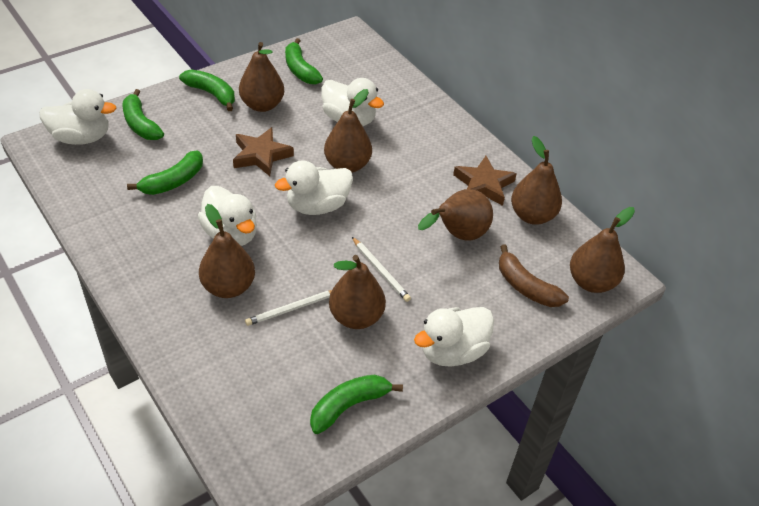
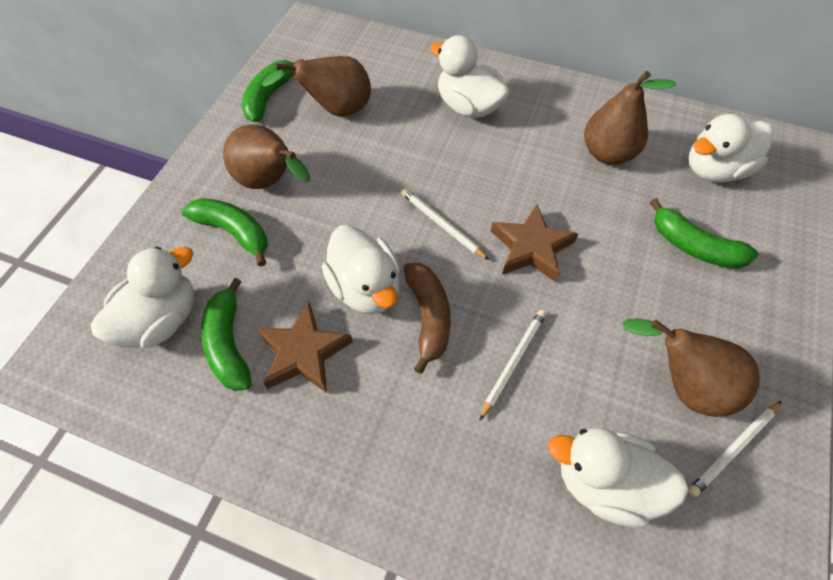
brown pear: [199,204,255,298] [239,42,284,112] [324,89,372,173] [329,255,386,329] [418,189,493,241] [511,136,562,225] [570,207,635,293] = 7 -> [223,124,311,189] [262,56,371,117] [584,71,676,165] [622,318,760,417] = 4
green banana: [122,89,164,140] [127,150,203,195] [179,69,235,111] [285,38,323,85] [310,375,403,434] = 5 -> [182,198,268,267] [201,278,252,391] [242,59,303,123] [650,198,758,269] = 4
white pencil: [245,290,332,326] [352,237,411,302] = 2 -> [401,189,489,260] [480,310,546,420] [688,401,781,497] = 3

